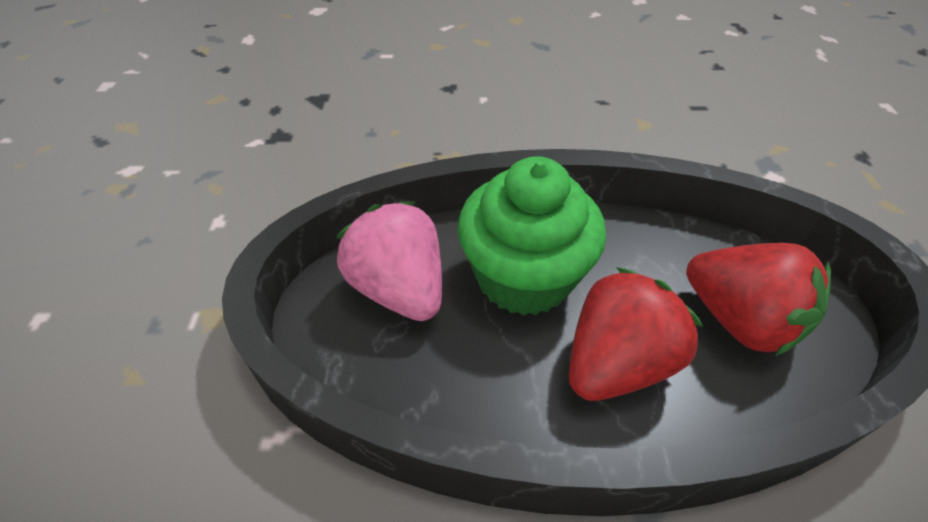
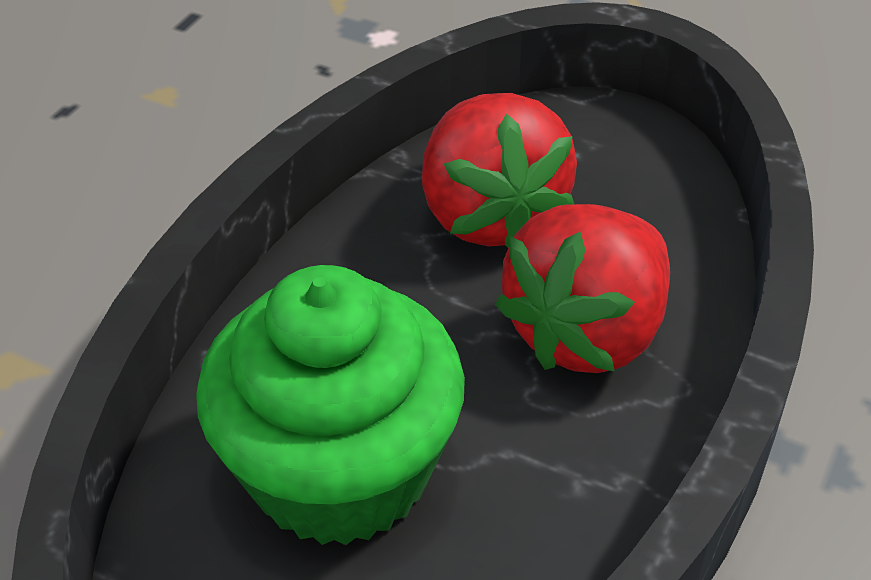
pink strawberry: [337,202,442,321] = 1 -> none = 0

